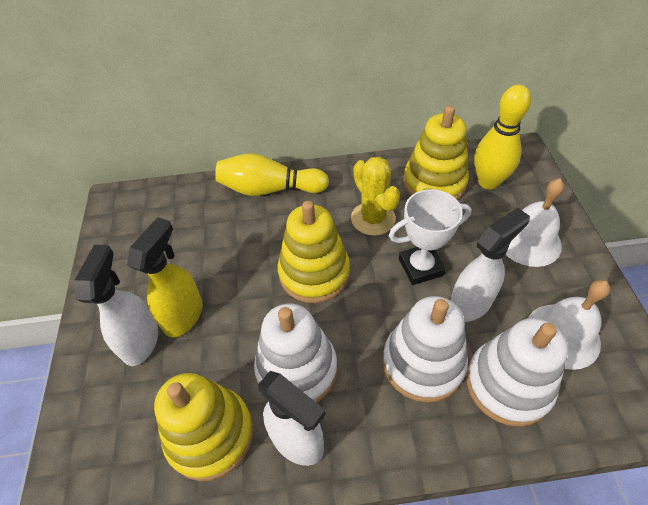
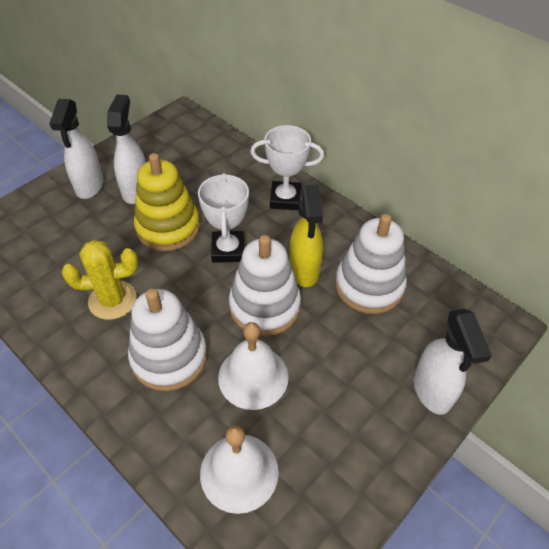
white trophy: [389,189,471,285] = 1 -> [198,173,249,263] [250,125,324,210] = 2
yellow bowling pin: [215,153,329,196] [474,85,531,189] = 2 -> none = 0
yellow stacking toy: [154,373,253,481] [278,201,350,303] [403,105,469,200] = 3 -> [134,153,200,251] = 1

